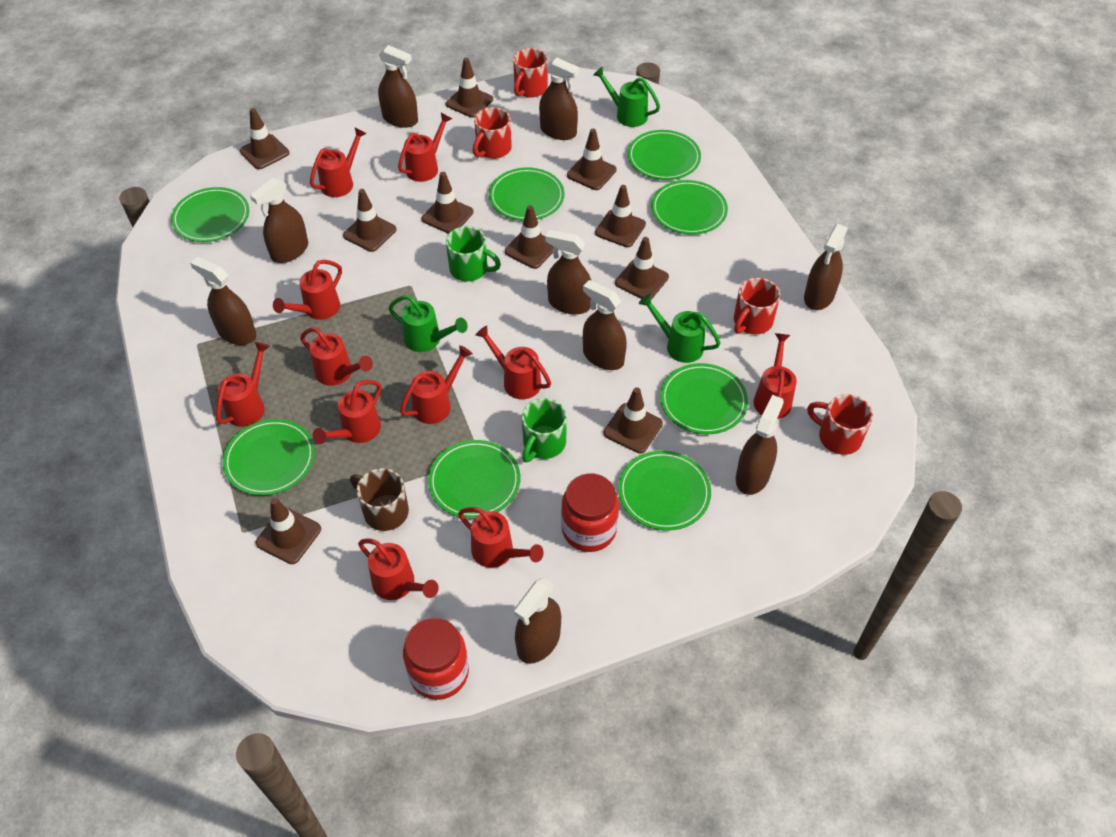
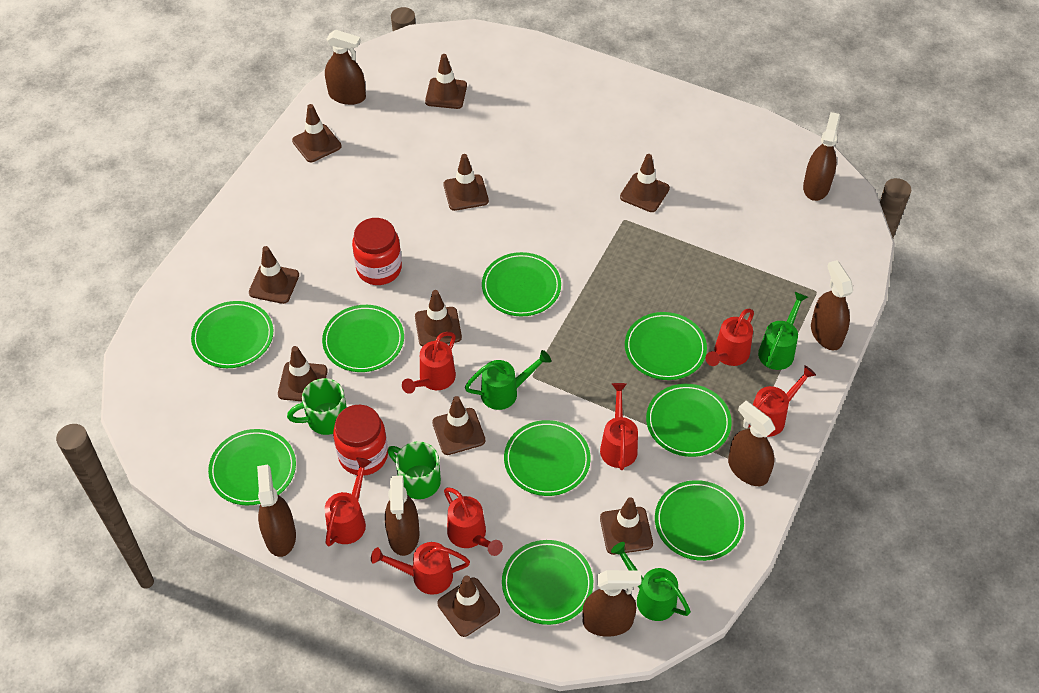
brown mug: [350,468,409,531] = 1 -> none = 0
brown spray bottle: [190,257,256,345] [250,178,308,263] [378,45,418,128] [514,578,561,664] [539,57,580,140] [545,230,592,315] [583,280,627,370] [736,395,784,495] [804,224,848,310] = 9 -> [257,465,296,557] [325,30,366,105] [385,475,420,556] [582,570,642,637] [728,401,775,486] [803,112,840,201] [811,260,853,350] = 7
green plate: [171,187,249,242] [223,419,315,496] [428,440,520,519] [489,168,564,221] [618,451,711,531] [628,130,701,180] [651,180,728,235] [660,363,748,434] = 8 -> [191,301,273,368] [208,429,296,505] [322,305,404,372] [482,252,561,317] [502,540,593,625] [504,420,591,496] [625,312,707,380] [646,384,732,457] [655,480,744,561] = 9
red mug: [473,107,512,159] [513,48,548,98] [734,278,780,335] [807,394,873,455] = 4 -> none = 0
red watering can: [216,342,270,427] [273,260,342,320] [300,327,373,386] [310,128,367,197] [313,380,381,444] [358,538,439,600] [398,113,452,182] [400,345,473,424] [458,507,544,568] [475,326,551,399] [754,333,797,419] = 11 -> [325,458,371,546] [371,542,470,595] [402,332,456,394] [444,487,503,556] [600,383,638,470] [706,309,754,366] [749,365,816,437] = 7

